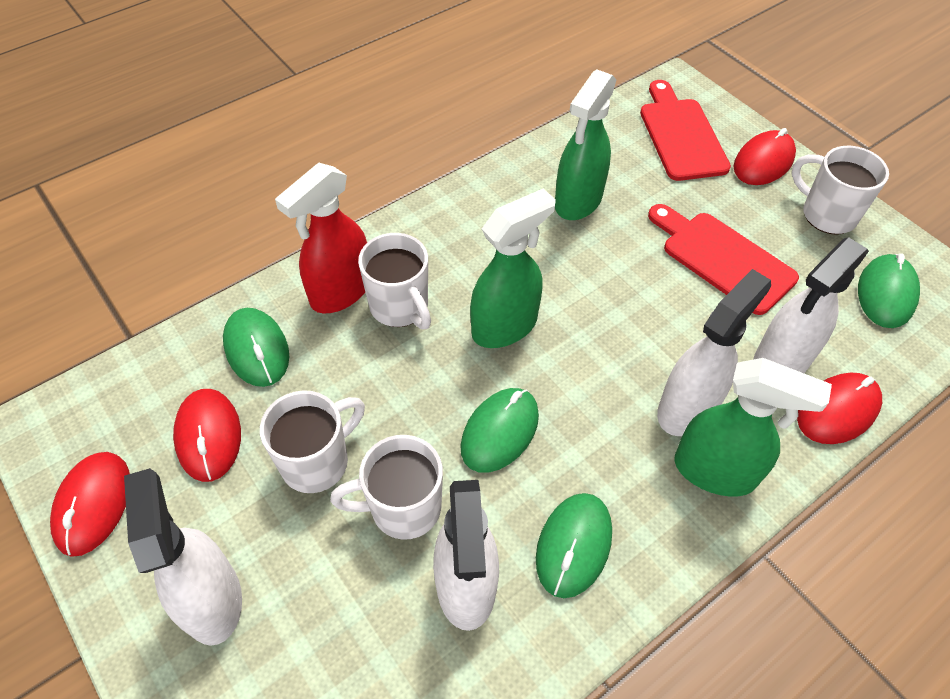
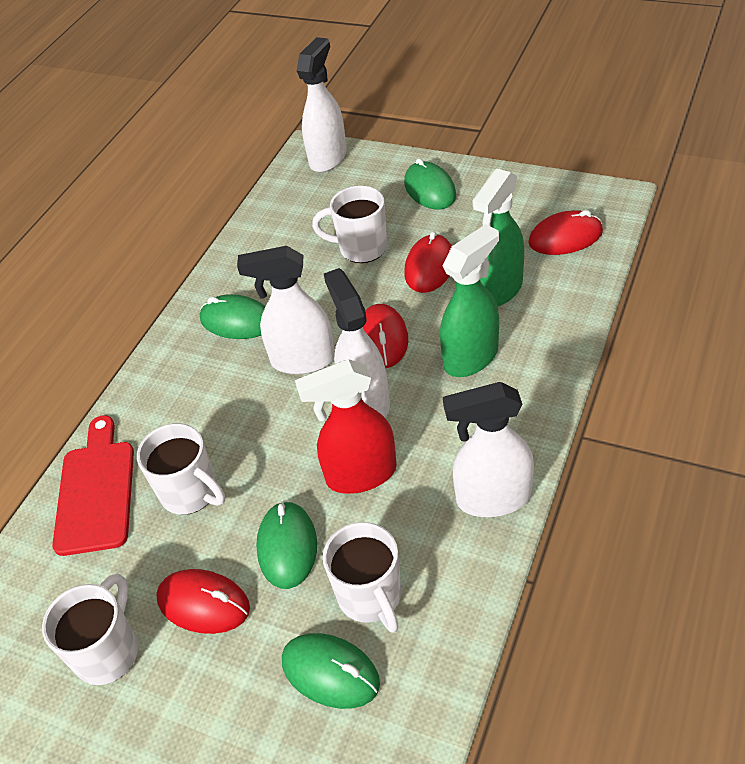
green spray bottle: [470,188,556,348] [555,69,617,220] [674,358,832,497] = 3 -> [440,224,499,377] [472,169,524,306] = 2
red cutting board: [640,80,731,181] [648,204,799,315] = 2 -> [52,415,134,556] = 1

